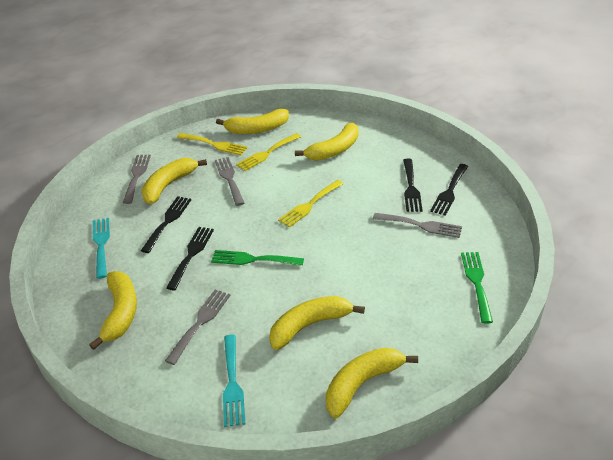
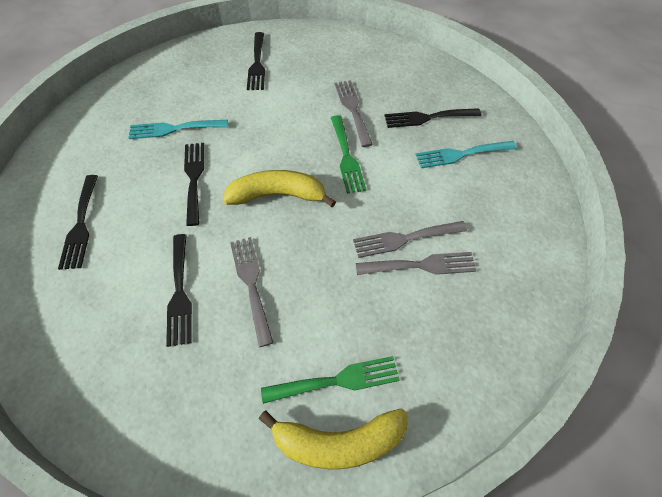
black fork: [141,196,191,253] [166,227,214,290] [403,159,423,212] [430,164,468,216] = 4 -> [58,175,98,270] [166,234,192,347] [184,143,204,226] [247,32,265,90] [384,108,481,128] = 5
yellow banana: [89,271,137,350] [142,158,207,204] [216,109,289,134] [269,296,365,350] [295,123,359,161] [326,348,418,418] = 6 -> [223,170,336,207] [259,409,408,470] = 2
yellow fork: [177,133,248,155] [236,133,301,171] [278,180,344,228] = 3 -> none = 0

